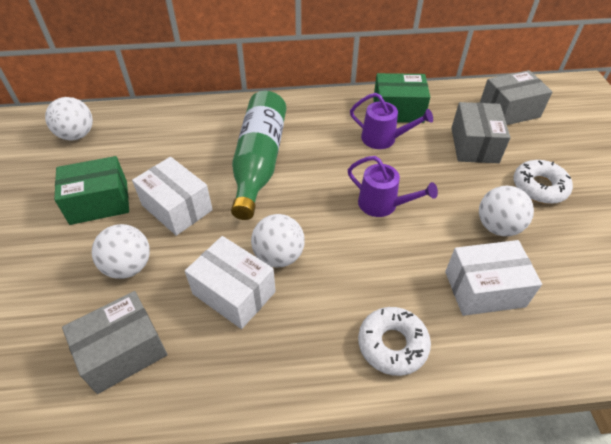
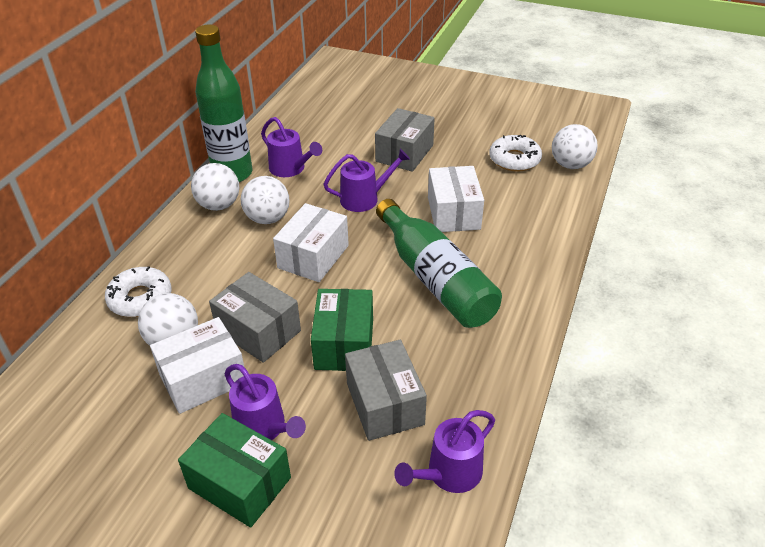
green bottle: [231,91,286,220] = 1 -> [195,25,252,182] [376,199,502,328] = 2
purple watering can: [348,156,438,217] [350,93,433,149] = 2 -> [225,364,306,440] [261,117,322,177] [323,149,410,212] [394,410,495,493] = 4

